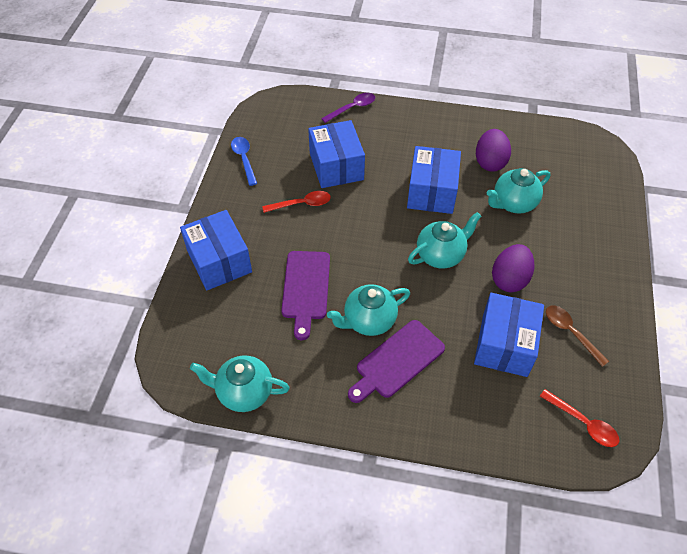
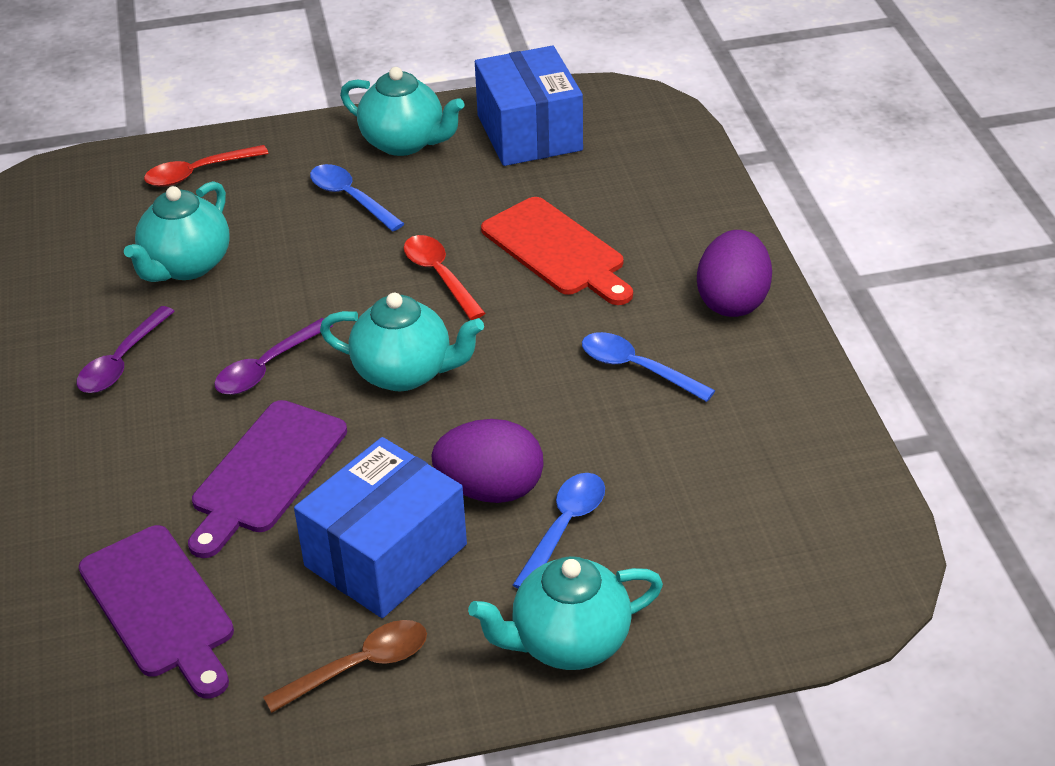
blue box: [180,210,252,290] [308,120,365,188] [407,146,461,214] [474,293,544,377] = 4 -> [294,437,467,618] [475,46,583,166] = 2
blue spoon: [231,137,257,186] = 1 -> [310,164,405,231] [513,473,605,589] [582,332,716,402] = 3
purple spoon: [321,93,375,123] = 1 -> [77,306,175,393] [214,318,333,395] = 2
red cutting board: none = 0 -> [481,197,633,305] = 1

